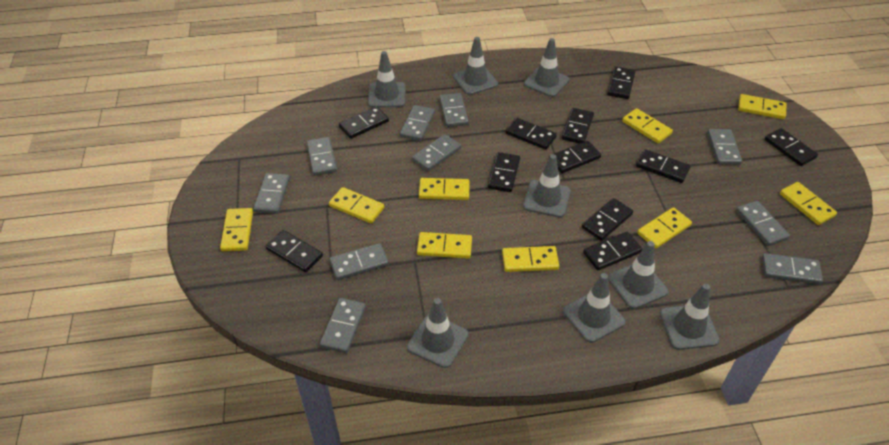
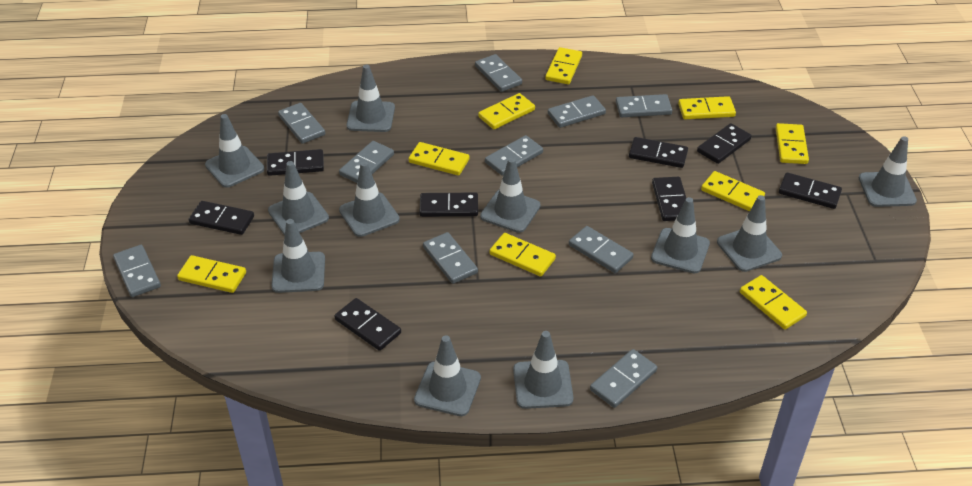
black domino: [266,230,323,272] [339,106,389,139] [488,152,520,192] [506,118,557,150] [549,141,601,173] [562,108,594,144] [582,198,633,241] [583,232,642,271] [607,66,635,99] [636,149,691,183] [765,128,818,166] = 11 -> [189,201,254,235] [267,149,324,176] [334,298,401,351] [419,193,478,217] [629,137,688,168] [652,177,686,221] [697,123,752,164] [779,172,842,209] = 8
grey traffic cone: [368,51,406,108] [407,298,469,368] [453,37,498,95] [523,154,571,217] [524,38,569,97] [563,273,625,343] [608,241,668,309] [660,284,720,350] = 8 -> [205,114,264,188] [268,161,329,235] [271,219,325,293] [339,161,400,237] [346,65,395,132] [414,335,481,416] [480,158,541,233] [513,331,574,409] [651,197,710,274] [717,195,782,272] [859,136,917,207] = 11

